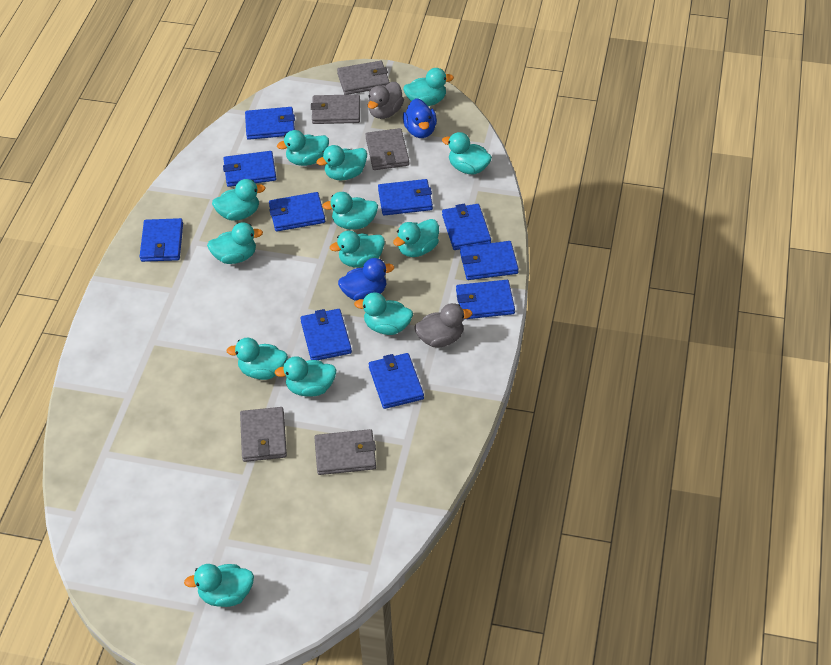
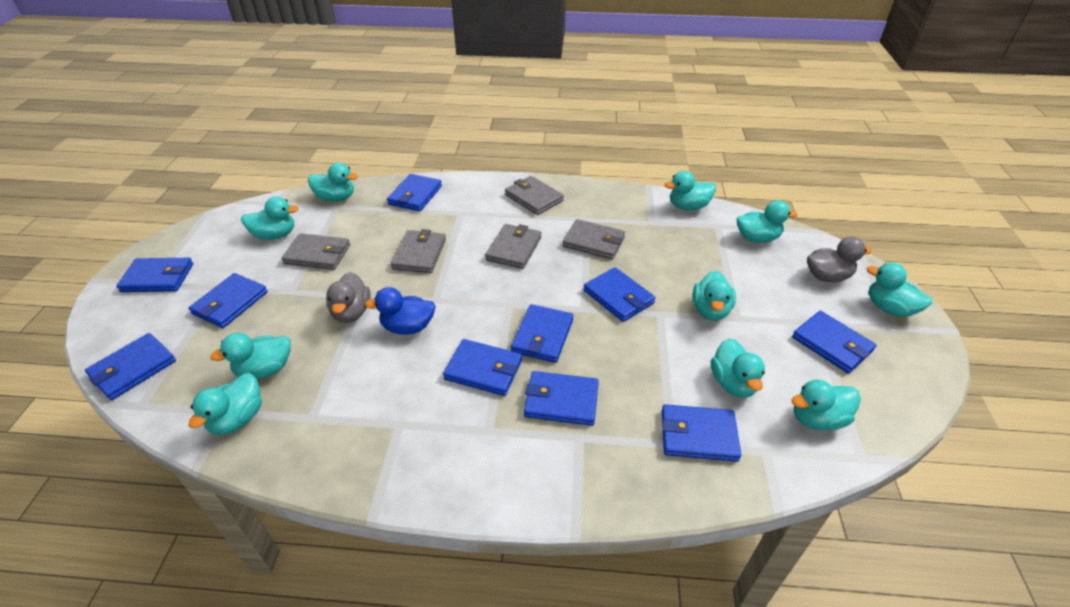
blue duck: [338,258,394,301] [403,98,437,138] = 2 -> [365,287,436,335] = 1
turquoise duck: [184,564,254,607] [207,222,263,264] [212,179,266,221] [226,338,288,380] [274,356,337,397] [277,130,329,166] [316,145,367,180] [322,192,378,230] [330,231,385,267] [354,292,413,335] [393,219,439,257] [403,68,454,106] [442,132,492,174] = 13 -> [188,373,262,435] [210,333,291,379] [241,197,299,240] [308,163,358,202] [665,171,716,210] [692,271,736,320] [711,338,765,398] [737,200,797,243] [792,379,861,430] [867,263,932,317] = 10

